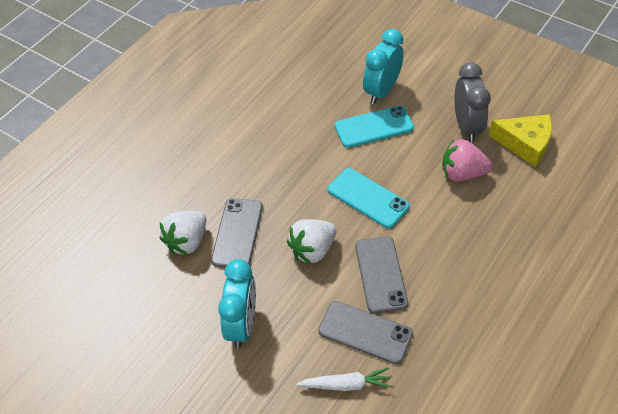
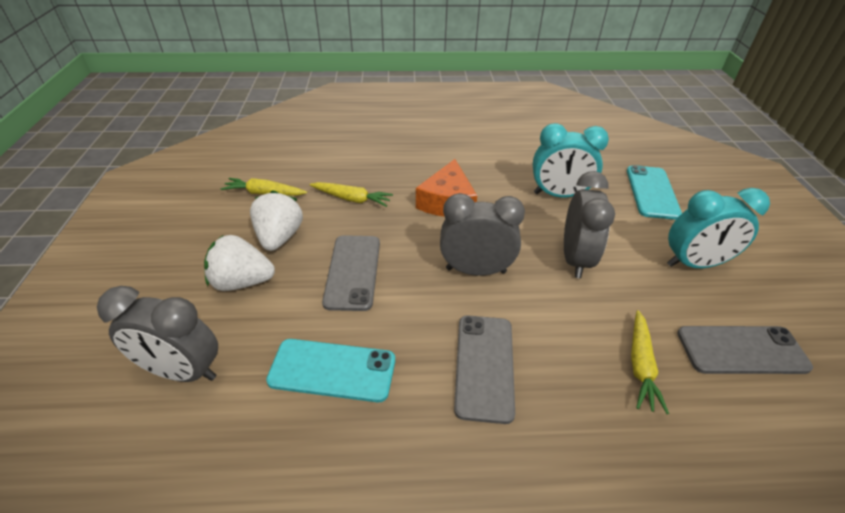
grey clock: [455,62,491,142] = 1 -> [97,286,218,382] [440,193,525,276] [564,171,615,278] = 3
orange cheese: none = 0 -> [416,159,477,217] = 1
pink strawberry: [442,139,492,182] = 1 -> none = 0
white carrot: [296,367,392,391] = 1 -> none = 0
yellow carrot: none = 0 -> [221,178,307,196] [309,182,393,207] [631,310,669,414] = 3
yellow cheese: [489,114,552,167] = 1 -> none = 0

